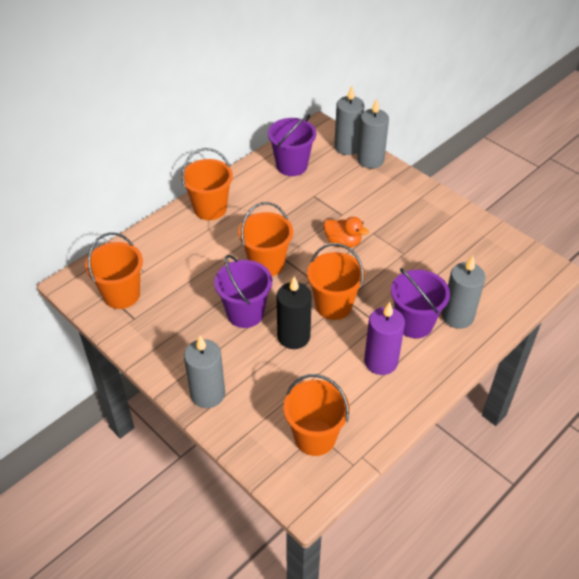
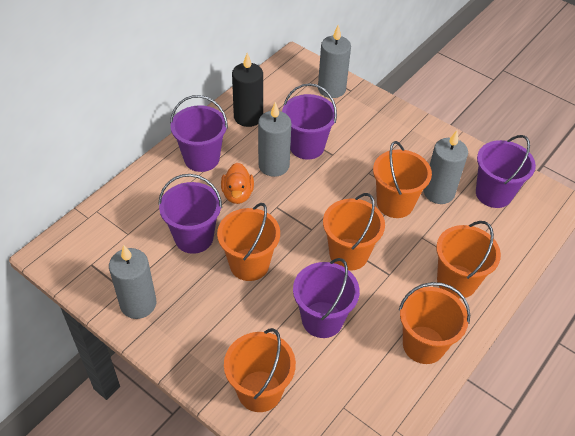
orange bucket: [85,232,143,309] [181,148,233,220] [238,202,293,276] [284,374,350,456] [307,243,365,320] = 5 -> [217,203,280,281] [224,328,296,412] [323,193,385,271] [373,141,432,218] [399,282,470,364] [436,221,501,299] = 6
purple bucket: [214,255,272,328] [268,114,316,176] [391,268,450,338] = 3 -> [158,174,222,254] [170,95,228,172] [282,83,337,160] [293,258,360,338] [476,135,536,208] = 5
purple candle: [364,302,405,375] = 1 -> none = 0

